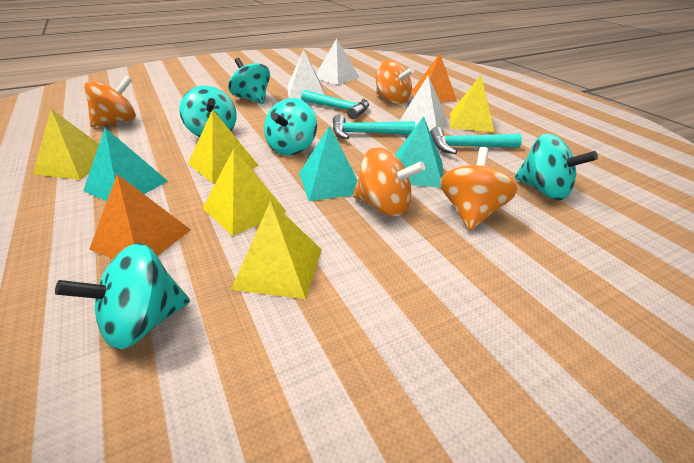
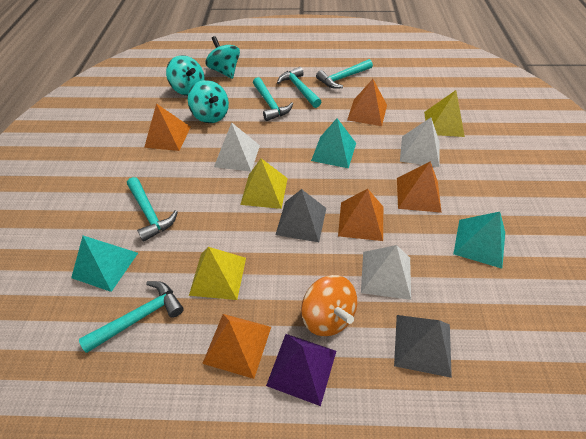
grey pyramid: none = 0 -> [275,189,326,242] [394,315,452,378] = 2
orange pyramid: [89,174,191,259] [412,54,457,102] = 2 -> [144,103,191,151] [202,314,271,379] [338,189,383,241] [347,79,387,126] [397,162,442,213] = 5
orange spinning top: [84,76,136,127] [353,147,425,216] [376,60,414,104] [440,147,517,231] = 4 -> [301,275,357,336] = 1
purple pyramid: none = 0 -> [266,334,336,406] = 1
turquoise hammer: [301,90,369,119] [333,114,415,139] [430,127,522,154] = 3 -> [79,281,184,353] [127,177,178,242] [253,77,293,121] [277,67,321,108] [316,59,373,89] = 5
turquoise spinning top: [55,243,190,350] [179,86,237,137] [228,58,270,104] [264,98,317,155] [515,134,598,200] = 5 -> [166,55,205,96] [188,80,229,123] [206,36,240,79] = 3
yellow pyramid: [33,109,99,180] [188,109,259,183] [202,148,287,236] [231,201,322,299] [450,75,495,132] = 5 -> [189,247,246,300] [240,158,288,209] [424,90,465,137] = 3

